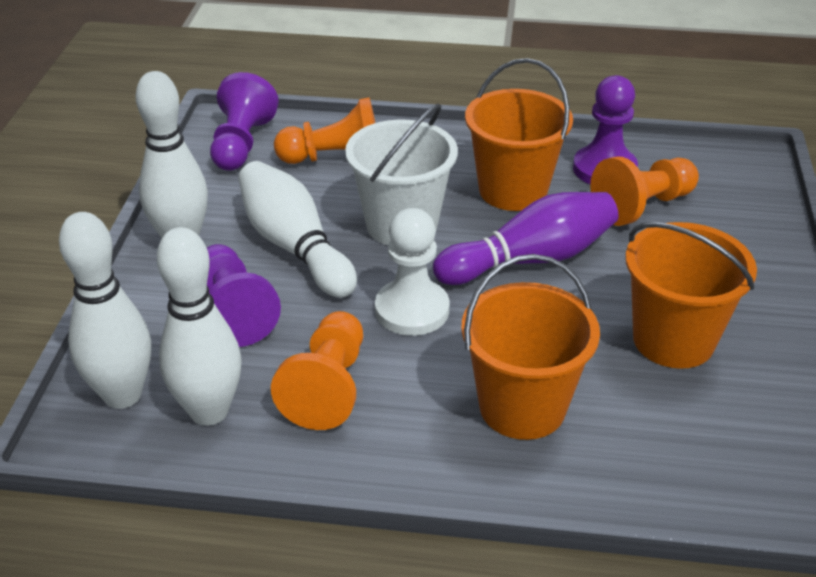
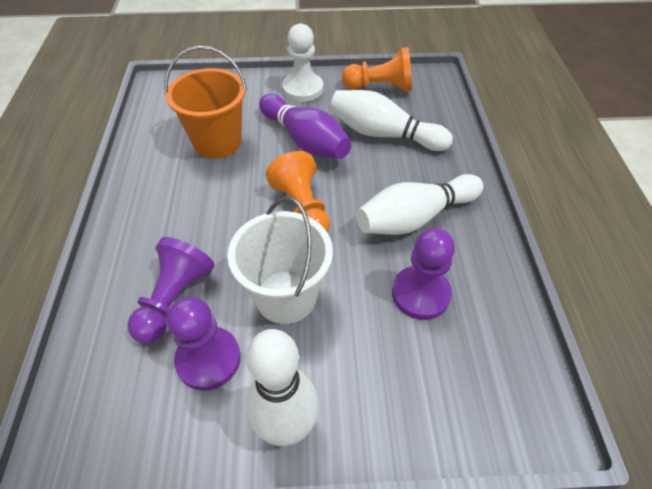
orange bucket: [461,254,600,440] [465,58,573,211] [625,222,757,369] = 3 -> [164,46,247,159] = 1
orange pawn: [271,311,363,430] [274,97,375,164] [590,157,699,226] = 3 -> [266,151,330,233] [342,47,412,92] = 2
white bowling pin: [59,212,151,409] [136,71,208,239] [157,227,242,426] [238,161,357,298] = 4 -> [246,329,319,446] [330,90,453,151] [356,174,484,235] = 3

